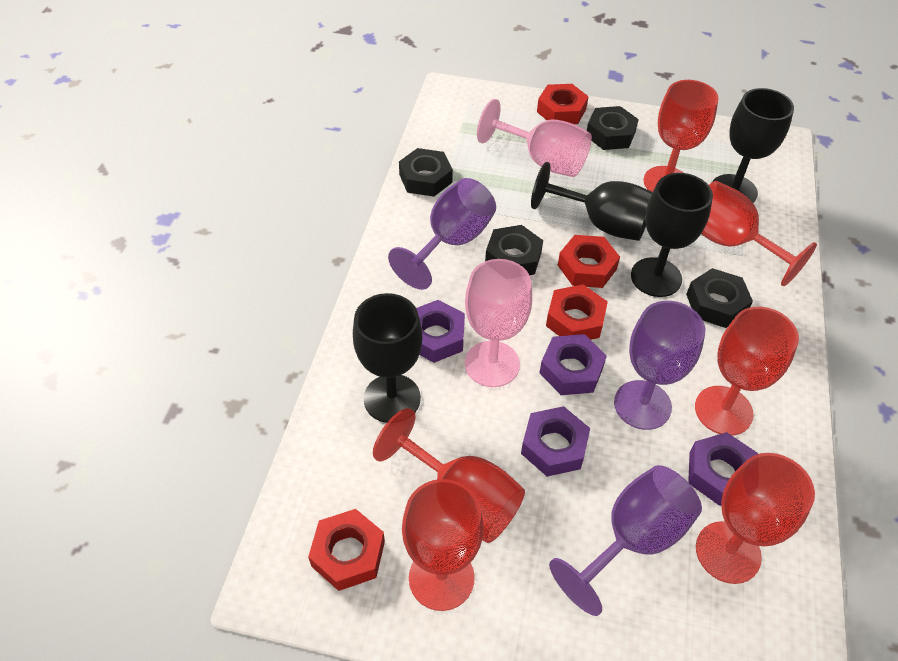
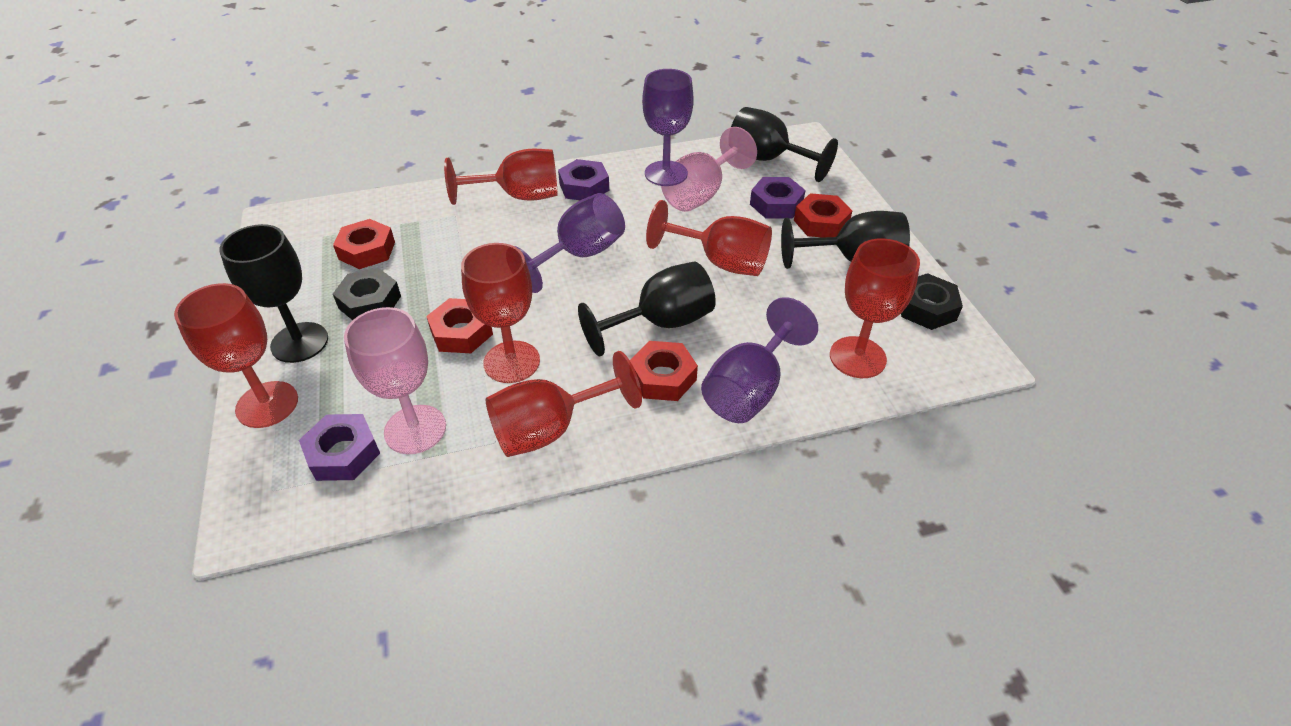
black nut: [399,148,453,197] [485,225,543,275] [587,106,639,150] [686,268,753,328] = 4 -> [333,268,401,320] [901,273,963,330] = 2
purple nut: [416,300,465,363] [521,406,590,477] [539,334,607,395] [688,432,758,506] = 4 -> [299,414,380,481] [558,159,609,200] [750,177,806,218] = 3

